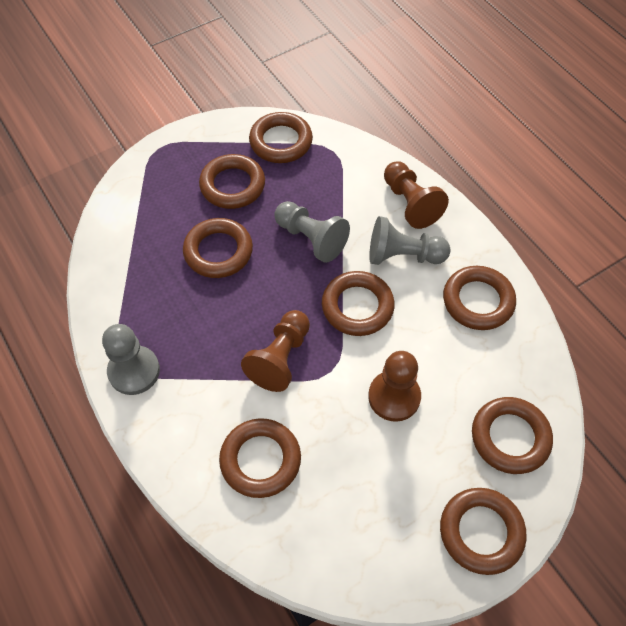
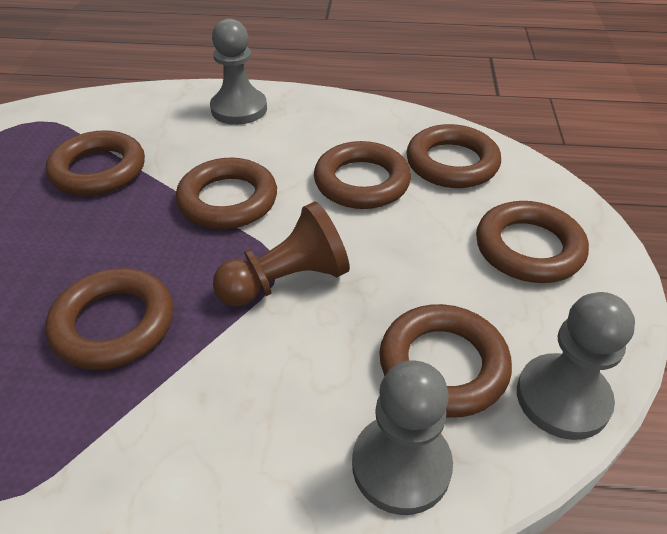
brown pawn: [241,310,310,392] [368,351,421,422] [384,161,449,229] = 3 -> [213,202,350,307] = 1
brown ring: [183,218,253,278] [199,154,265,209] [219,418,301,498] [249,112,313,163] [322,271,395,336] [440,488,527,575] [443,266,516,330] [472,397,553,474] = 8 -> [45,268,173,370] [46,130,145,196] [176,158,277,229] [314,141,411,209] [379,304,512,418] [406,124,501,188] [476,201,589,283] = 7

